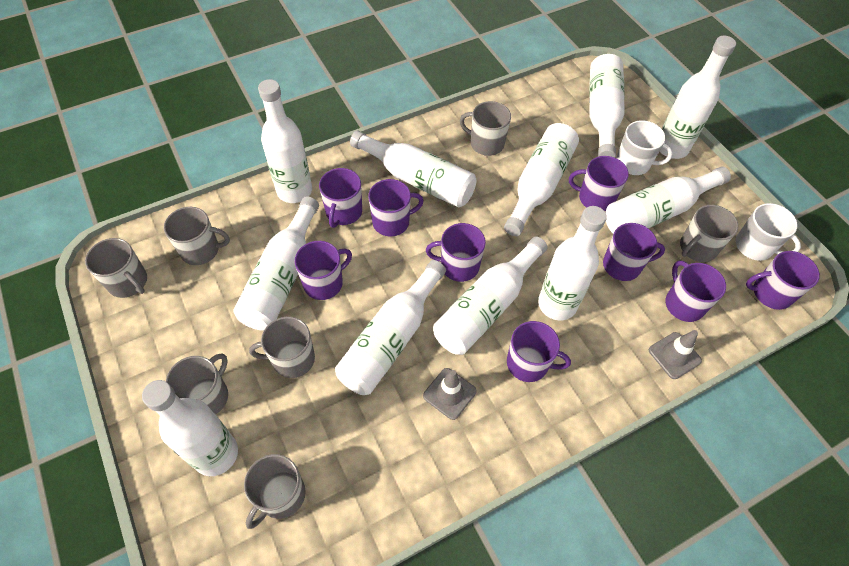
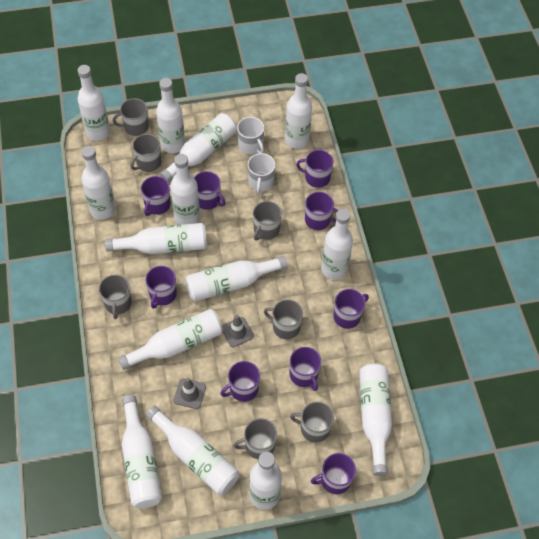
white bottle: [142,380,238,476] [233,196,319,331] [258,79,312,203] [335,260,446,395] [350,130,477,207] [433,237,548,355] [504,123,579,236] [538,206,607,320] [589,54,625,157] [606,167,731,234] [659,36,736,159] = 11 -> [78,65,110,141] [81,146,115,219] [105,223,207,254] [118,309,223,370] [122,395,162,509] [146,406,239,495] [156,78,185,153] [160,113,237,182] [170,154,200,225] [185,256,287,301] [249,452,282,510] [285,73,312,149] [321,209,353,280] [359,364,392,476] = 14

